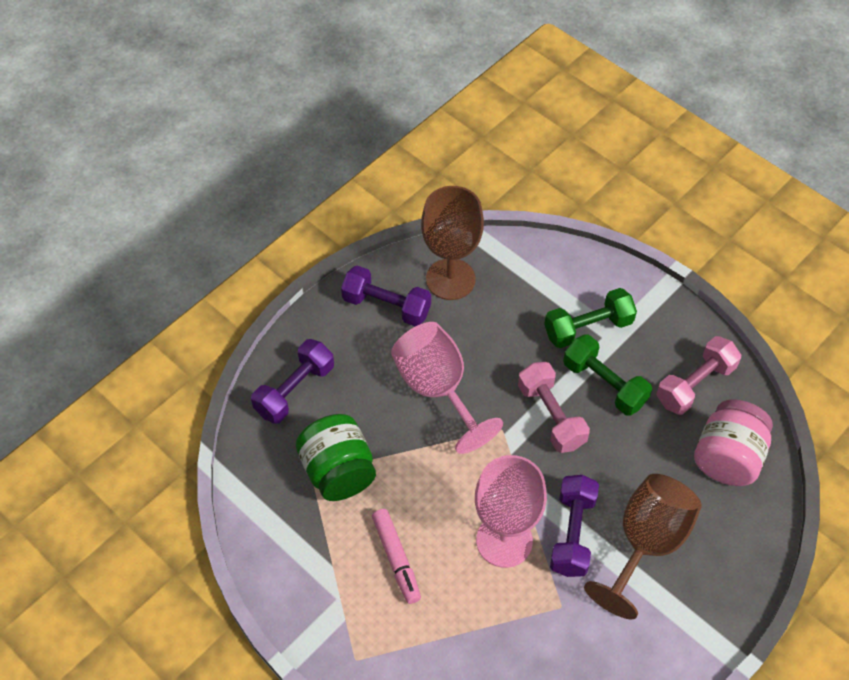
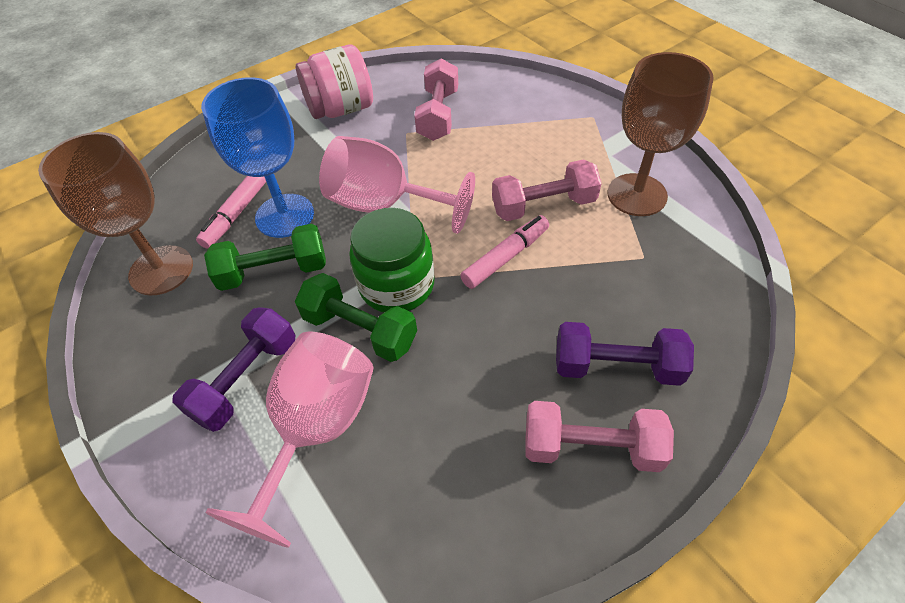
blue goblet: none = 0 -> [201,77,314,238] = 1
pink dumbbell: [518,362,590,453] [656,336,741,415] = 2 -> [414,58,458,141] [492,159,602,221] [525,401,674,472] = 3
pink marker: [372,509,421,604] = 1 -> [196,176,266,249] [460,215,549,289] = 2
purple dumbbell: [251,339,334,424] [341,266,431,327] [550,475,599,577] = 3 -> [172,307,295,432] [556,322,694,386] = 2

